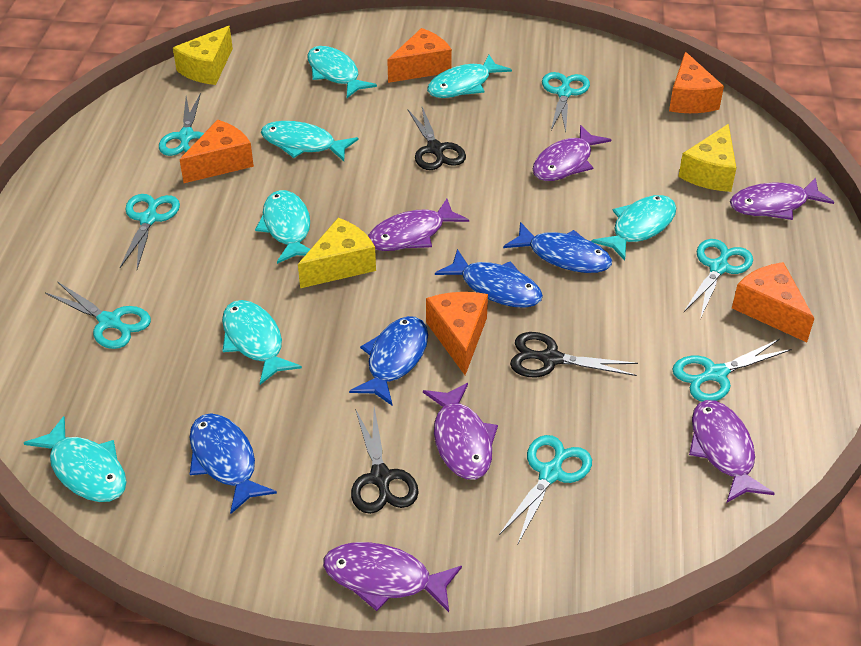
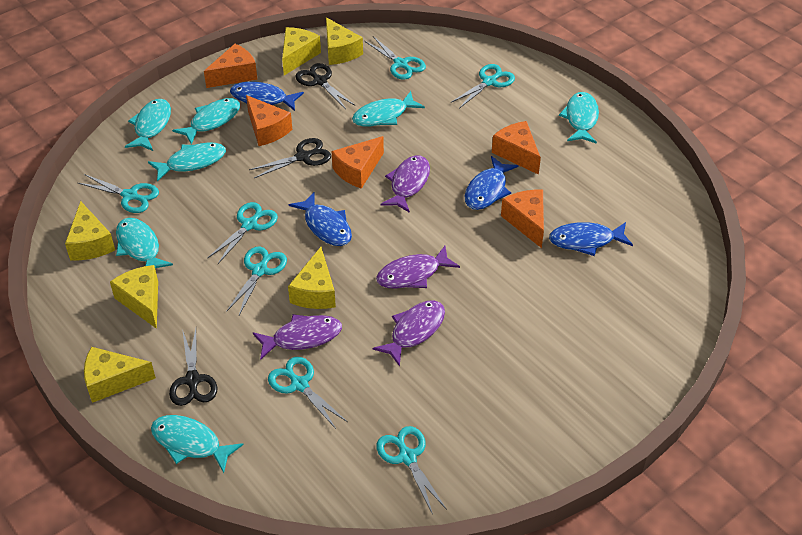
purple fish: [323,542,462,612] [368,199,469,251] [423,383,498,480] [533,125,611,181] [689,400,775,503] [730,178,834,220] = 6 -> [253,314,342,360] [373,300,445,367] [376,246,460,289] [380,155,430,213] = 4
yellow cheese: [173,26,233,85] [298,218,376,288] [678,124,736,192] = 3 -> [65,201,115,260] [84,347,156,403] [110,265,158,329] [282,27,321,75] [288,247,336,309] [326,17,363,65] = 6

